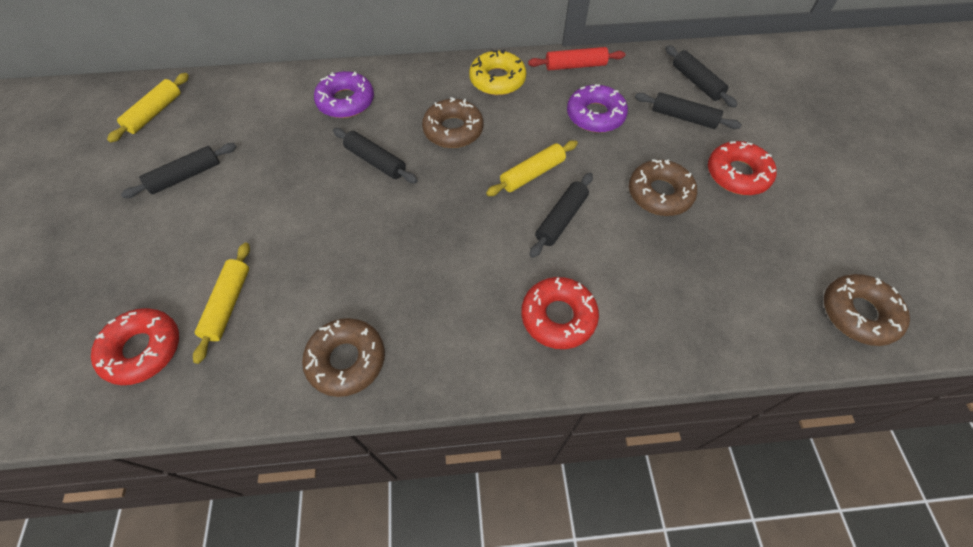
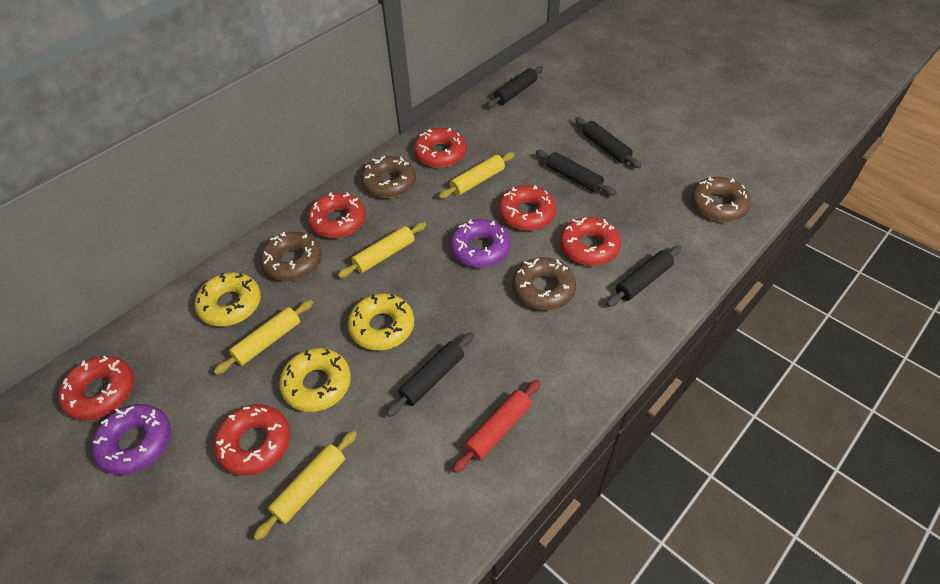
red donut: [91,308,179,385] [521,277,599,349] [708,141,777,195] = 3 -> [58,355,134,420] [213,404,290,476] [307,192,366,238] [414,128,467,168] [498,185,556,231] [560,217,621,266] = 6
yellow donut: [469,50,526,95] = 1 -> [195,272,261,326] [279,348,351,412] [348,293,414,351] = 3
yellow rolling pin: [107,73,189,143] [193,242,250,364] [486,140,578,196] = 3 -> [214,300,313,375] [253,430,357,540] [338,222,426,278] [439,152,515,199] = 4

